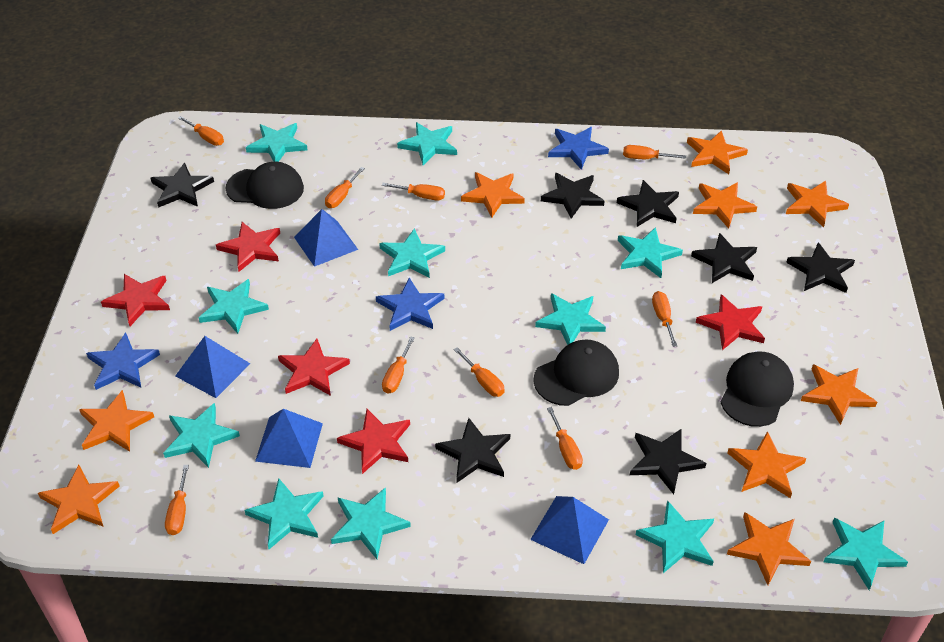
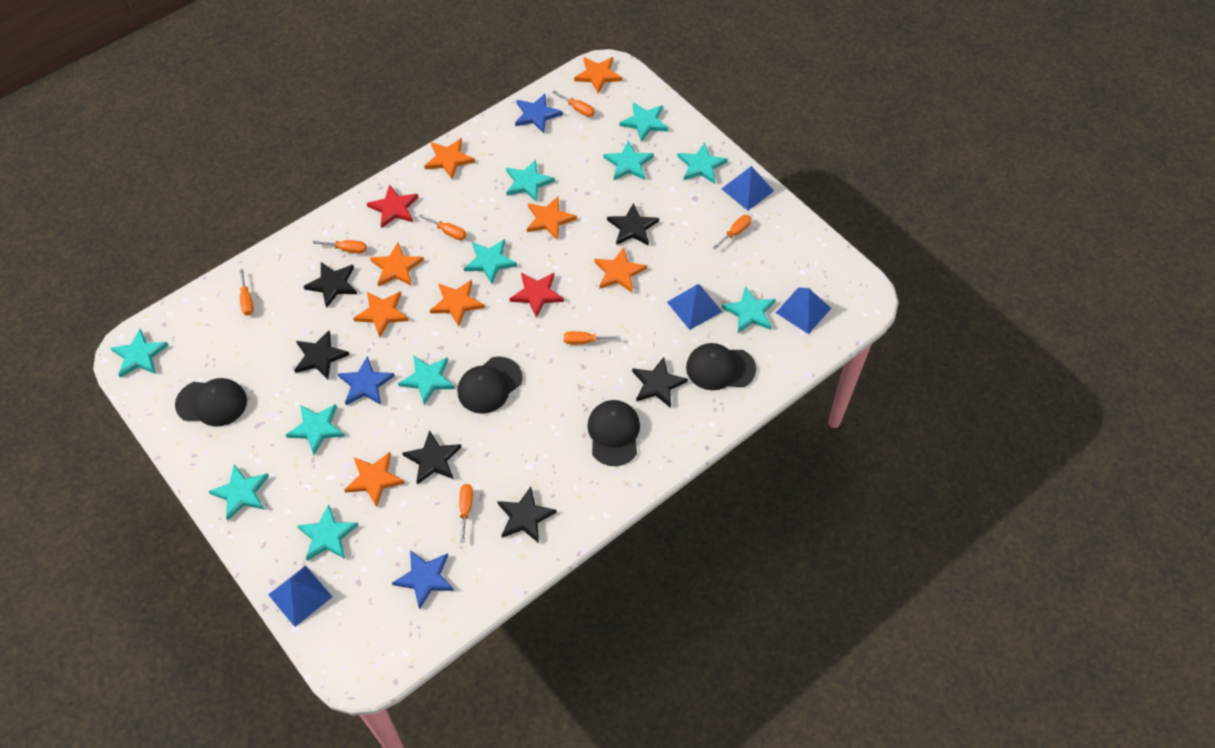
black cap: [225,162,304,209] [533,339,619,406] [721,351,794,427] = 3 -> [175,378,247,427] [458,356,523,414] [587,400,640,466] [686,343,756,390] = 4
black star: [151,163,214,208] [435,418,510,483] [541,173,604,219] [617,180,679,227] [630,428,706,494] [691,233,757,283] [786,242,855,293] = 7 -> [294,330,349,379] [303,262,357,308] [402,430,461,484] [497,487,557,543] [607,203,659,246] [632,357,688,408] = 6
orange screwdriver: [165,465,189,535] [178,116,224,146] [325,167,365,208] [382,183,445,200] [382,336,415,394] [453,347,504,397] [547,407,583,470] [623,145,686,159] [652,291,677,347] = 9 -> [239,269,254,315] [313,240,367,254] [419,214,466,240] [459,484,473,542] [552,91,595,117] [564,331,620,344] [713,215,751,250] = 7
orange star: [38,465,120,534] [79,390,154,452] [461,172,525,217] [687,130,748,174] [693,182,757,229] [727,512,811,585] [728,431,806,498] [786,181,849,227] [801,364,877,425] = 9 -> [344,452,405,507] [353,292,409,337] [370,243,424,287] [424,138,475,179] [430,280,485,327] [527,196,577,240] [574,57,622,94] [594,247,647,292] = 8
red star: [101,274,170,326] [216,222,280,272] [278,339,350,396] [337,409,410,474] [696,294,765,350] = 5 -> [367,184,418,228] [509,273,564,318] = 2

